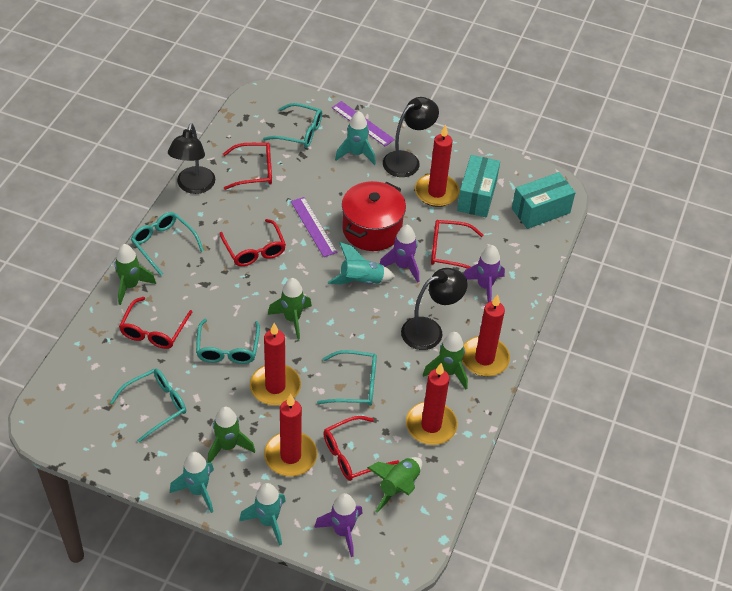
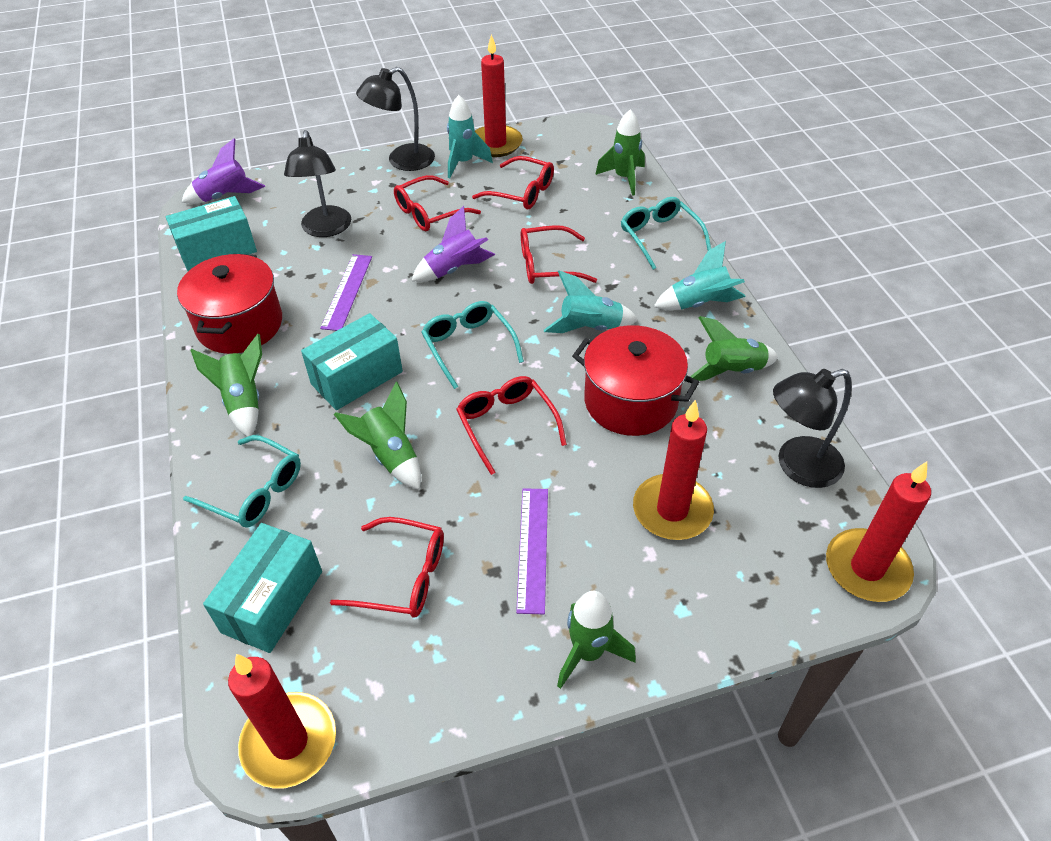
purple rocket: [314,493,363,557] [380,225,419,283] [464,245,505,303] = 3 -> [182,138,265,204] [412,206,495,282] = 2
red candle: [250,323,301,405] [264,394,317,476] [406,363,458,445] [415,124,459,207] [462,294,510,376] = 5 -> [228,654,336,789] [475,34,523,157] [633,400,714,540] [826,461,931,602] = 4
red pot: [342,181,406,251] = 1 -> [177,254,282,354] [572,325,699,436] = 2
turquoise box: [457,155,500,217] [512,172,576,229] = 2 -> [166,196,257,271] [203,523,322,653] [301,313,403,410] = 3
turquoise glasses: [110,368,186,443] [131,212,204,276] [196,319,260,364] [263,103,322,148] [317,350,377,406] = 5 -> [183,435,301,528] [421,301,524,389] [621,197,711,270] = 3
turquoise rocket: [170,452,214,513] [239,483,286,546] [328,242,396,284] [335,111,376,165] = 4 -> [447,95,493,178] [544,271,638,333] [654,241,746,310] = 3

